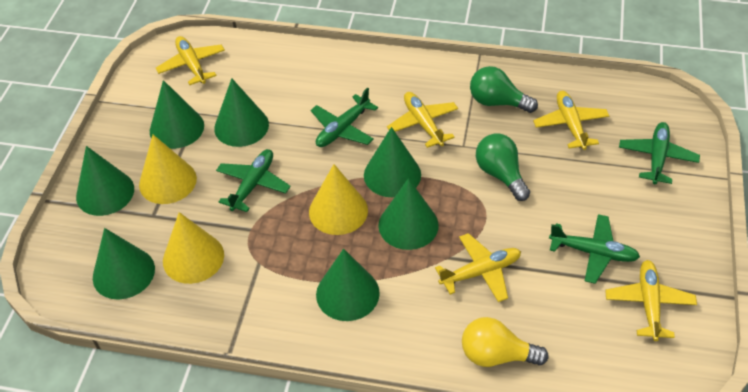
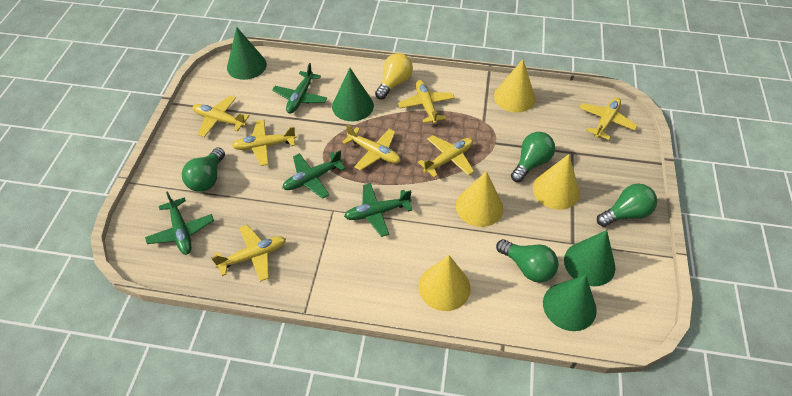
green cone: [76,146,134,216] [93,228,155,299] [150,80,204,149] [214,78,269,147] [316,249,380,321] [364,127,421,197] [378,178,439,250] = 7 -> [227,27,267,80] [332,68,374,121] [543,275,597,331] [564,230,616,286] = 4
green light bulb: [470,66,538,113] [476,133,530,201] = 2 -> [182,148,225,192] [496,239,559,283] [511,132,555,182] [597,184,657,227] = 4
yellow cone: [139,135,197,204] [163,212,224,284] [309,164,368,235] = 3 -> [419,255,471,311] [456,171,503,227] [494,59,535,113] [533,154,580,210] = 4
yellow plane: [156,36,225,85] [387,92,458,148] [435,233,521,302] [533,91,609,150] [605,260,697,341] = 5 -> [193,96,250,137] [211,225,286,282] [232,120,297,166] [342,125,400,171] [398,80,455,124] [418,135,474,178] [579,97,638,140] = 7

